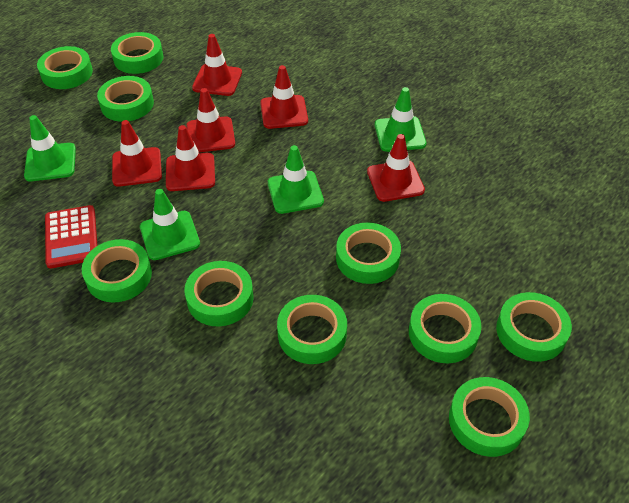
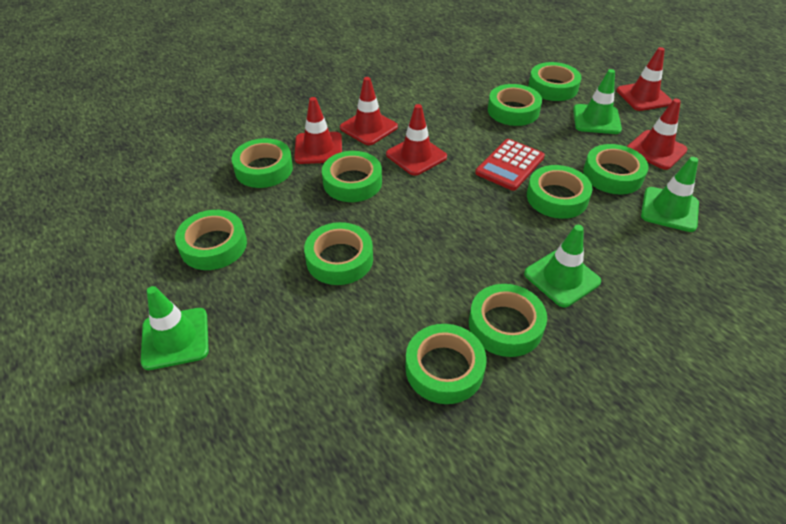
red traffic cone: [112,120,162,187] [166,125,215,191] [186,88,235,153] [192,34,242,96] [260,65,308,129] [367,134,425,202] = 6 -> [294,97,342,164] [340,77,398,145] [386,104,447,176] [616,47,672,111] [627,99,688,170] = 5

